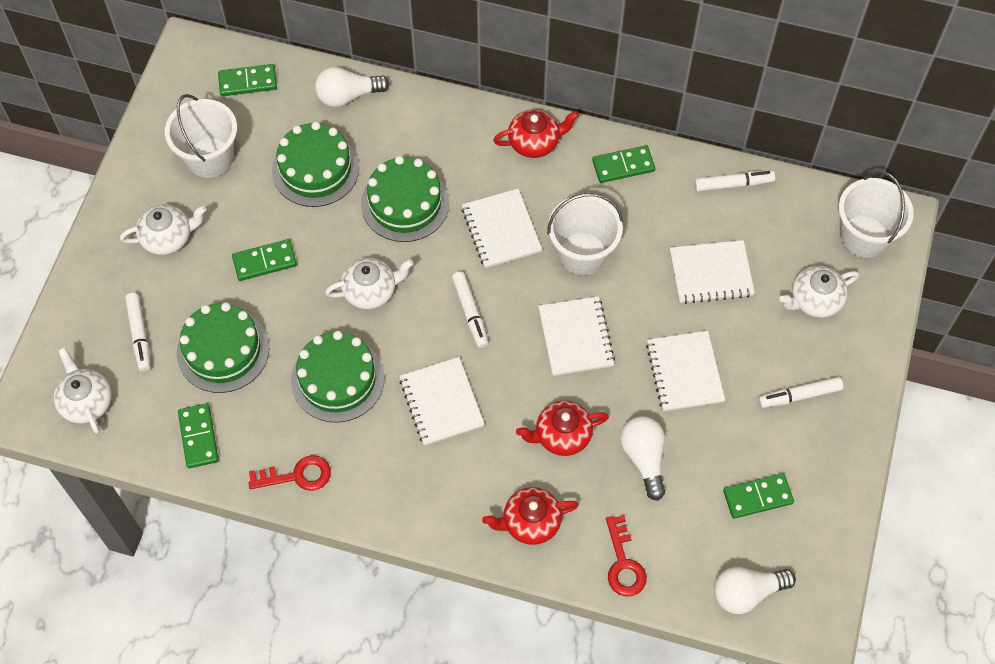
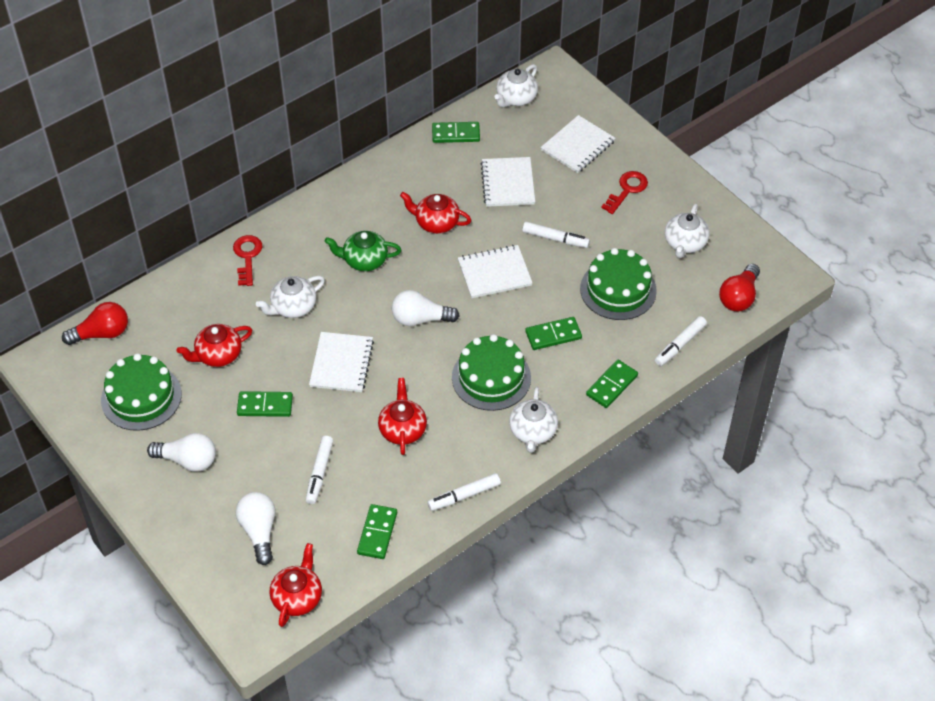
green cake: [177,302,269,393] [272,122,359,207] [291,331,384,423] [361,156,449,242] = 4 -> [101,353,182,431] [452,334,531,411] [580,248,657,320] = 3
green teapot: none = 0 -> [325,231,401,271] = 1
red light bulb: none = 0 -> [62,302,128,345] [719,264,760,311] = 2
red teapot: [482,487,578,545] [493,109,579,158] [516,400,609,456] = 3 -> [177,324,252,367] [270,543,322,627] [378,378,427,455] [400,192,471,234] = 4
white bucket: [165,94,237,178] [547,193,623,275] [839,171,914,258] = 3 -> none = 0
white notebook: [399,357,485,446] [462,189,542,268] [538,296,615,376] [646,331,725,411] [670,240,755,304] = 5 -> [309,332,374,392] [458,245,532,298] [481,157,535,207] [541,115,615,173] = 4

